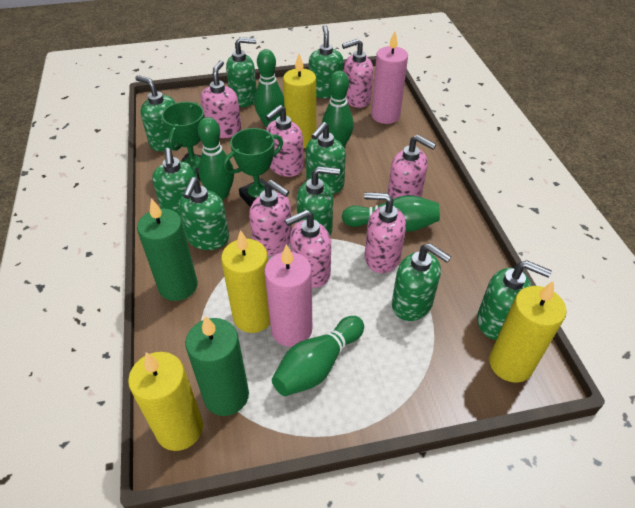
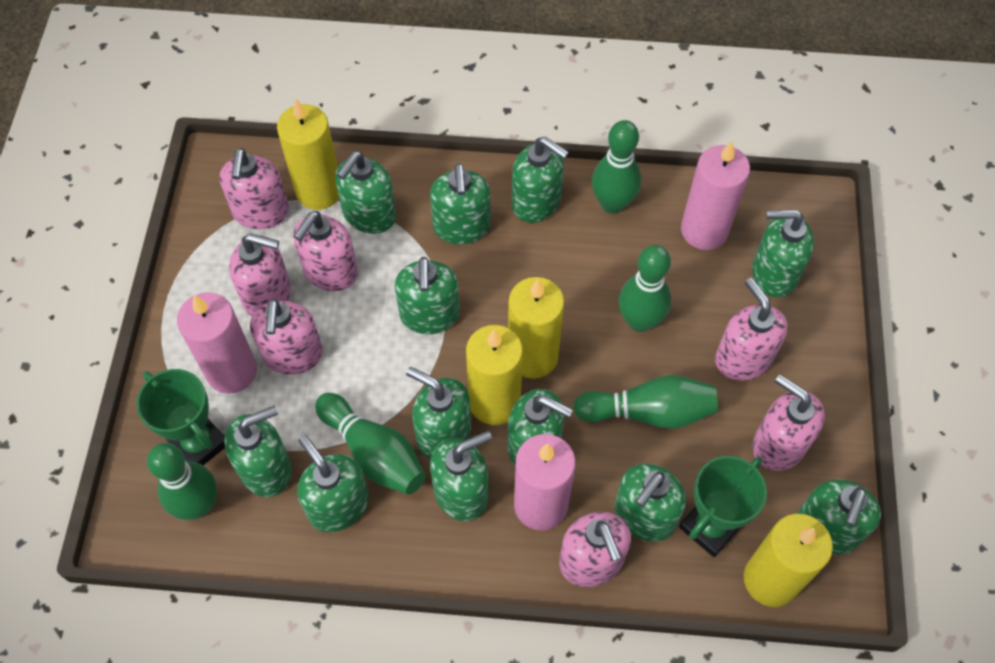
green candle: [137,198,198,301] [185,315,249,416] = 2 -> none = 0
green soap dispenser: [135,75,177,151] [152,148,198,217] [179,177,229,250] [226,37,257,107] [297,166,340,235] [306,122,346,194] [309,25,343,98] [392,243,451,321] [477,260,552,340] = 9 -> [224,406,292,497] [297,435,369,532] [335,151,396,234] [395,257,460,334] [406,367,471,459] [430,163,491,244] [430,431,492,521] [508,389,573,466] [512,137,569,223] [615,463,686,542] [752,210,814,297] [797,479,881,555] = 12
pink candle: [264,244,312,347] [371,31,408,124] = 2 -> [177,292,257,394] [514,434,576,530] [681,141,750,250] = 3

